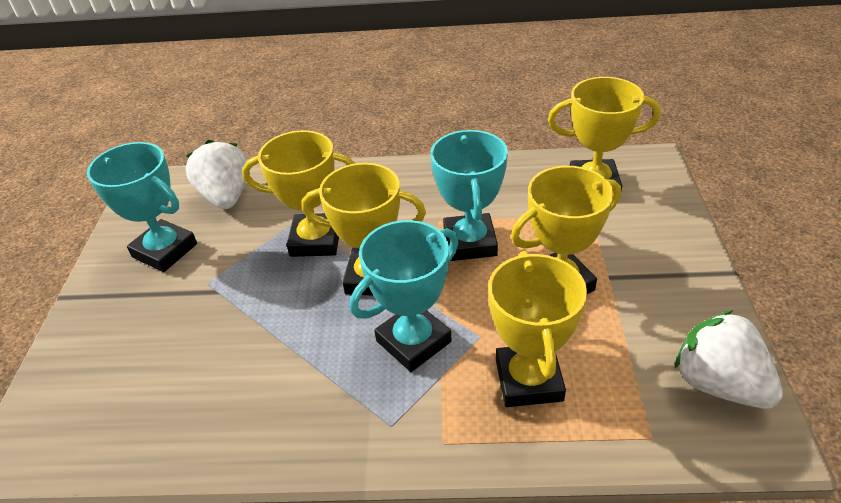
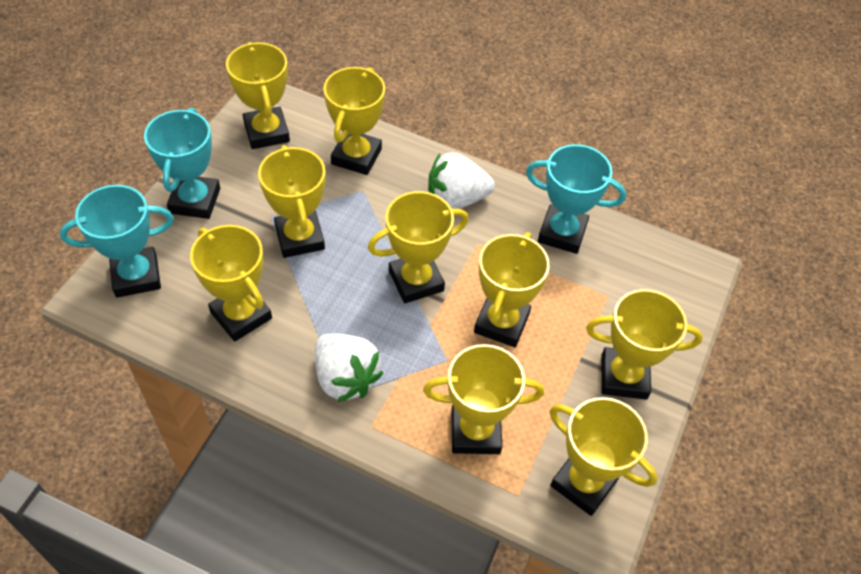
yellow trophy: [242,130,356,257] [302,163,426,296] [488,251,587,407] [511,166,621,294] [548,77,661,190] = 5 -> [190,225,272,341] [226,42,290,149] [258,145,326,258] [324,67,385,175] [368,191,469,303] [423,344,544,454] [474,232,550,347] [549,397,658,516] [586,289,703,400] = 9

